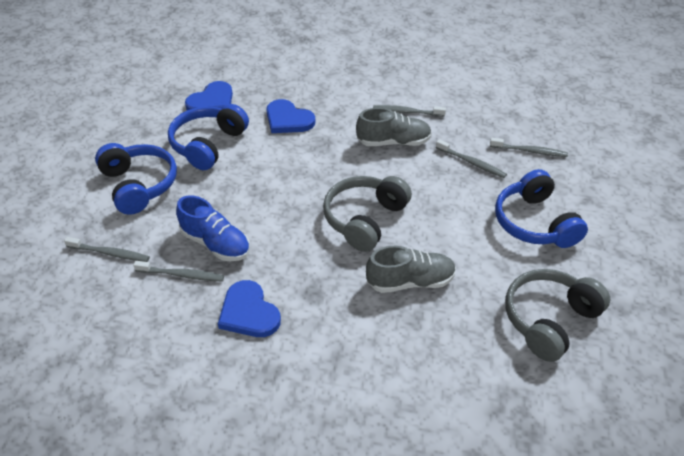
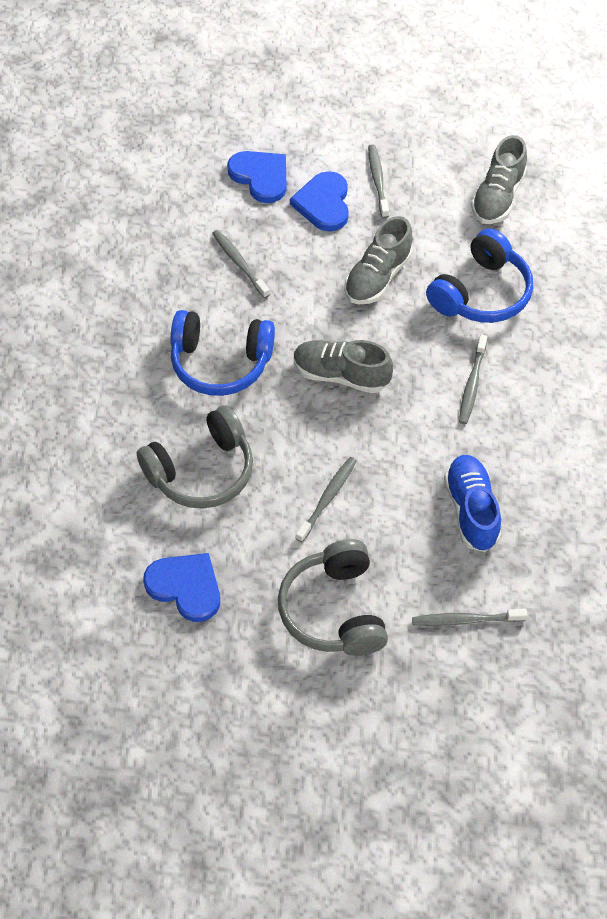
blue headphones: [95,143,177,215] [168,104,249,170] [495,169,588,248] = 3 -> [171,310,275,396] [426,228,533,323] = 2
grey shoe: [356,108,432,146] [366,246,456,293] = 2 -> [294,340,393,393] [344,216,413,304] [471,135,527,224] = 3

